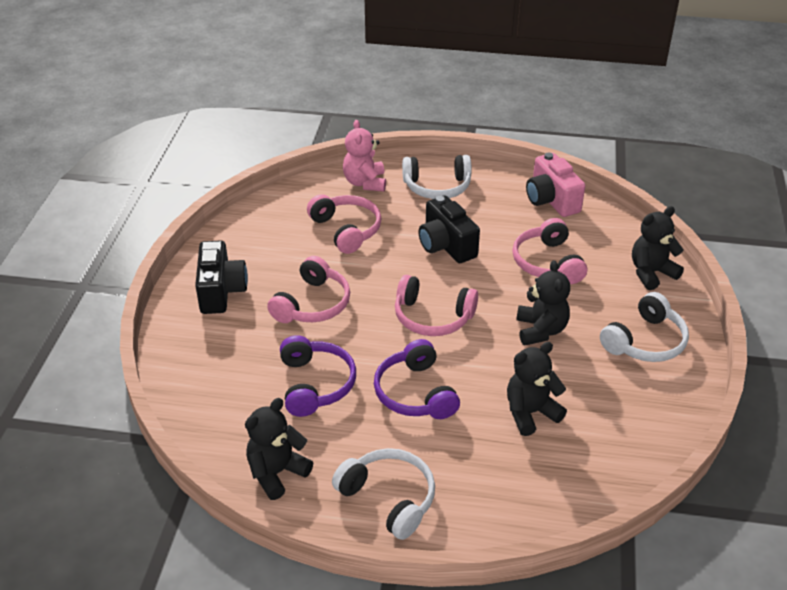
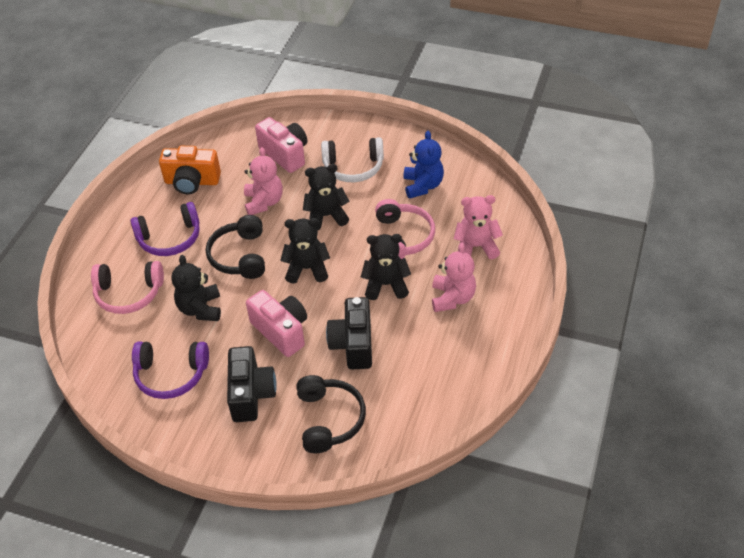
black headphones: none = 0 -> [206,215,265,279] [296,375,366,453] = 2
blue teddy bear: none = 0 -> [403,131,444,199] = 1
orange camera: none = 0 -> [159,146,221,194] = 1
pink camera: [526,153,585,217] = 1 -> [246,290,307,357] [255,117,307,173] = 2
pink headphones: [267,256,350,323] [307,194,382,254] [395,275,478,336] [512,218,587,284] = 4 -> [91,261,164,314] [375,199,435,259] = 2
pink teddy bear: [343,120,386,192] = 1 -> [244,147,283,215] [432,243,476,312] [454,195,503,259] = 3
white headphones: [332,448,435,540] [402,155,472,199] [600,292,689,362] = 3 -> [321,137,384,182] = 1

